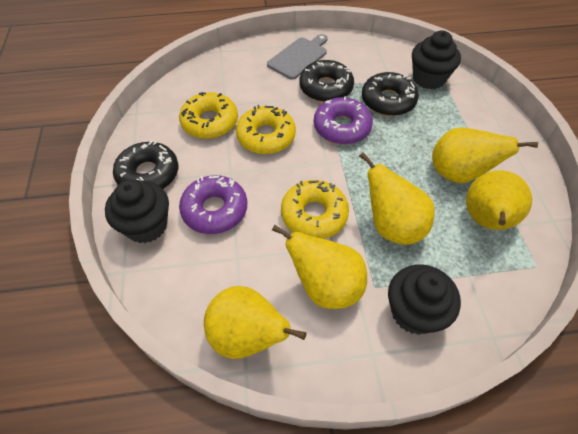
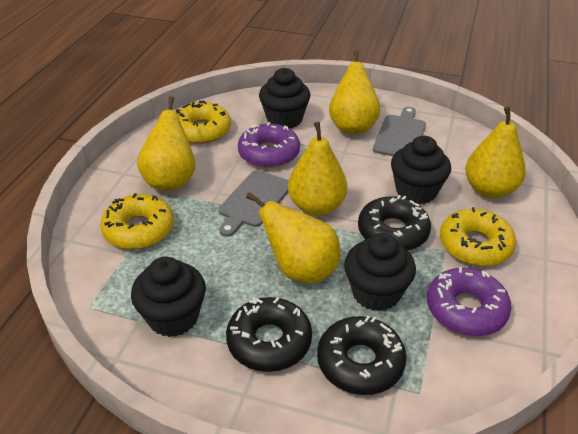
black cupcake: [105,179,169,243] [388,264,461,335] [412,30,461,90] = 3 -> [131,257,206,337] [259,68,310,129] [344,233,416,311] [391,136,451,204] = 4
grey cutting board: [267,34,328,80] = 1 -> [218,170,289,237] [373,107,426,156] = 2

